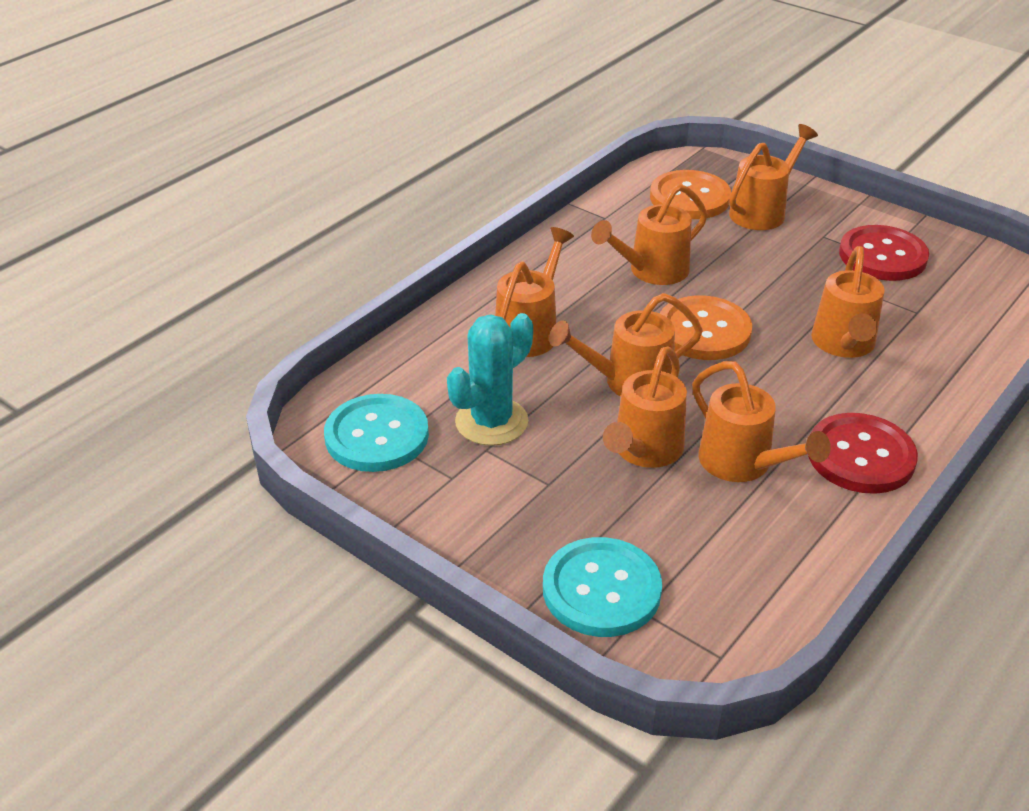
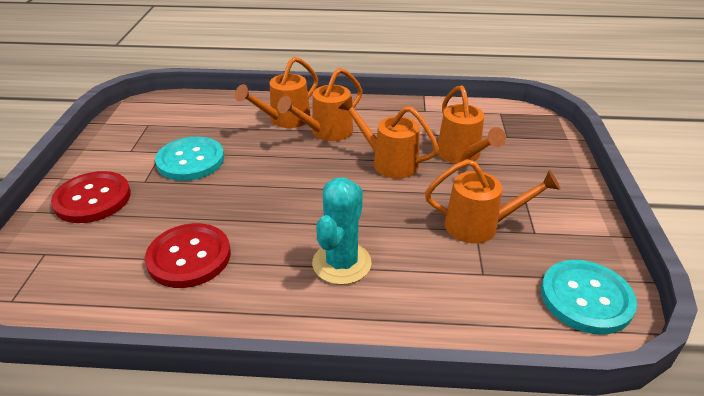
orange button: [650,170,731,219] [660,295,752,360] = 2 -> none = 0
orange watering can: [495,227,574,357] [549,293,703,397] [591,184,708,285] [603,347,687,468] [692,361,831,482] [729,124,818,230] [811,246,885,358] = 7 -> [235,57,318,128] [277,68,363,141] [338,96,439,179] [425,159,561,244] [438,86,506,164] = 5

